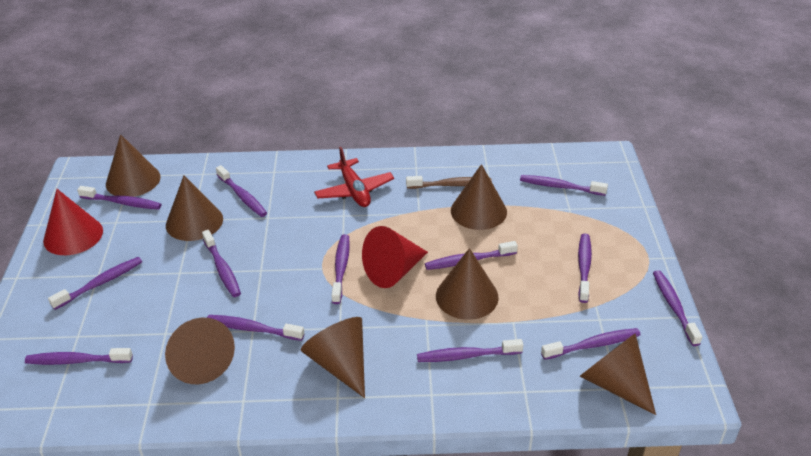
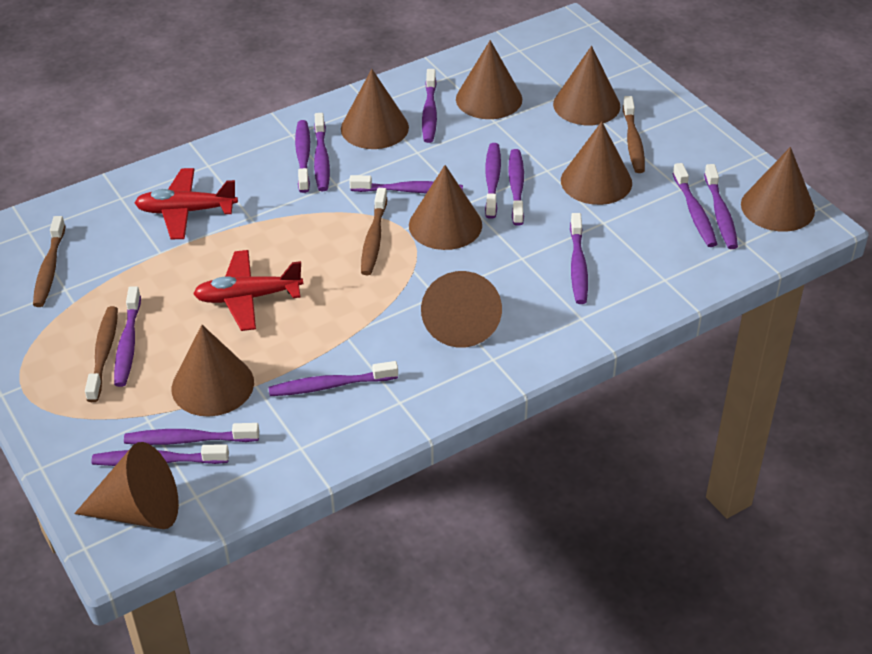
brown cone: [106,134,161,197] [165,318,235,384] [166,175,223,241] [301,317,365,398] [436,248,499,320] [451,164,507,230] [580,333,656,415] = 7 -> [74,442,179,529] [172,325,254,416] [341,69,409,149] [409,165,482,250] [421,271,502,348] [456,40,522,119] [553,46,620,125] [561,122,632,205] [741,147,815,232] = 9
brown toothbrush: [406,176,492,189] = 1 -> [33,216,66,307] [85,306,118,402] [361,188,387,275] [623,96,645,173] = 4
red cone: [43,189,103,255] [362,226,428,288] = 2 -> none = 0
red plane: [314,147,394,207] = 1 -> [135,168,238,239] [193,250,303,331] = 2

